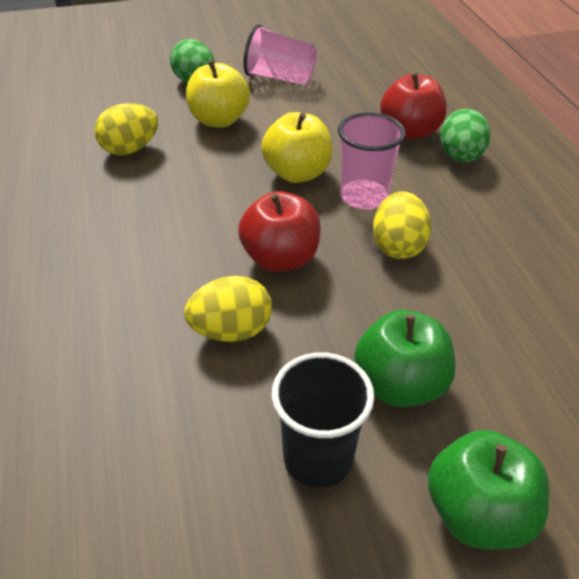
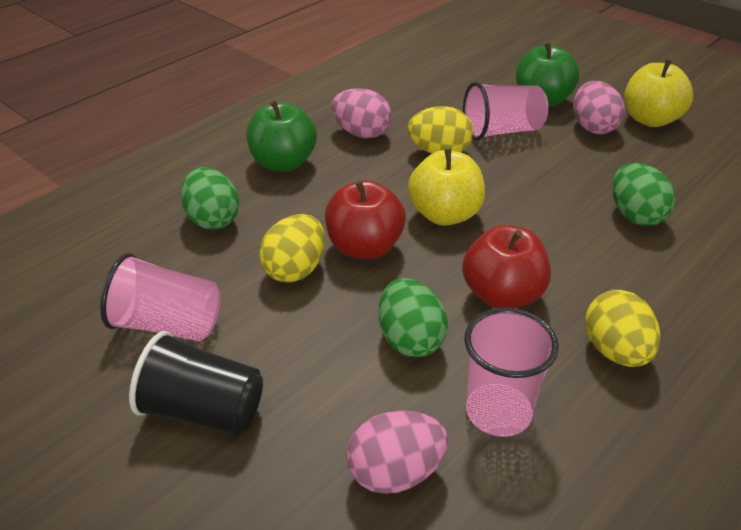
green egg: [170,39,215,83] [440,109,491,162] = 2 -> [181,167,239,230] [379,278,448,357] [612,163,676,226] = 3
pink cup: [243,24,317,85] [338,112,405,210] = 2 -> [100,253,221,341] [463,82,548,141] [464,308,559,437] = 3
pink egg: none = 0 -> [331,88,391,138] [346,411,448,494] [574,81,625,134] = 3

